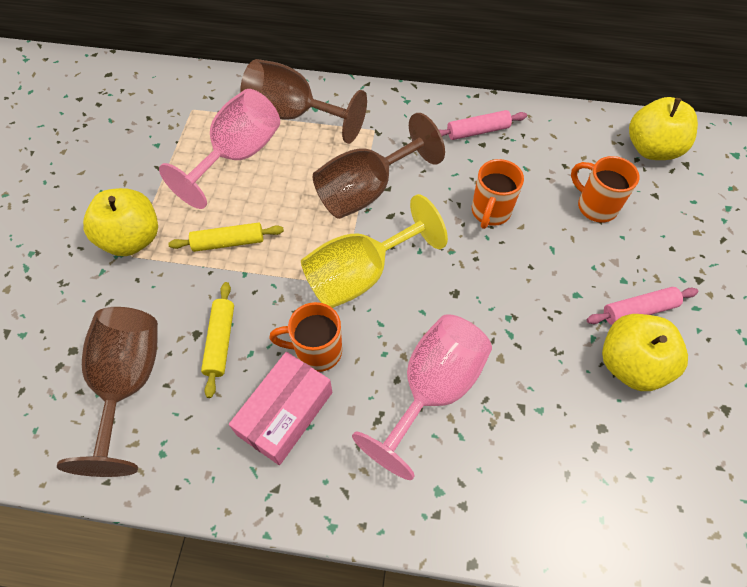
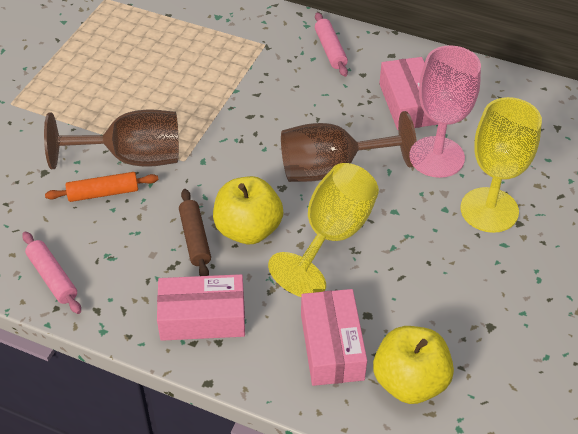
brown goblet: [57,307,158,477] [240,59,367,144] [313,113,445,219] = 3 -> [44,110,179,169] [281,111,417,182] = 2
brown rolling pin: none = 0 -> [179,189,211,276] = 1
orange mug: [269,302,342,372] [472,159,524,229] [571,156,640,223] = 3 -> none = 0
orange rolling pin: none = 0 -> [45,172,158,202] = 1
pink box: [229,352,333,465] = 1 -> [157,274,245,341] [301,289,367,386] [379,57,438,130] = 3
pink goblet: [159,89,280,209] [352,314,492,480] = 2 -> [414,45,481,178] = 1
yellow apple: [83,188,158,256] [602,314,688,391] [629,97,698,160] = 3 -> [213,176,283,244] [373,326,454,404] = 2
yellow goblet: [301,194,448,308] = 1 -> [268,163,379,297] [461,97,542,233] = 2
yellow rolling pin: [168,222,284,252] [201,282,234,398] = 2 -> none = 0

